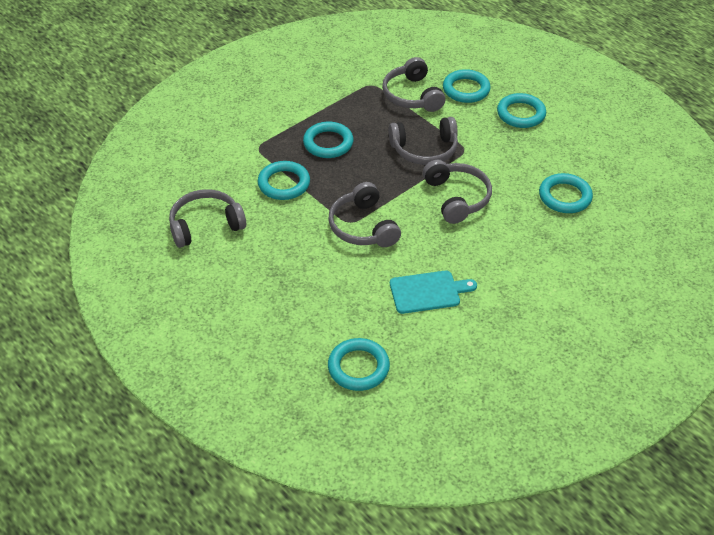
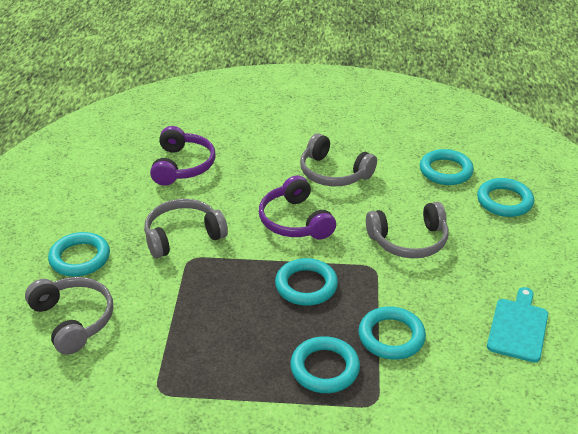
grey headphones: [169,189,246,248] [328,182,401,247] [382,57,445,112] [389,117,458,165] [423,160,492,224] = 5 -> [25,277,113,355] [144,199,228,258] [300,133,377,186] [366,202,449,258] = 4
purple headphones: none = 0 -> [150,126,216,186] [259,175,336,240] = 2

